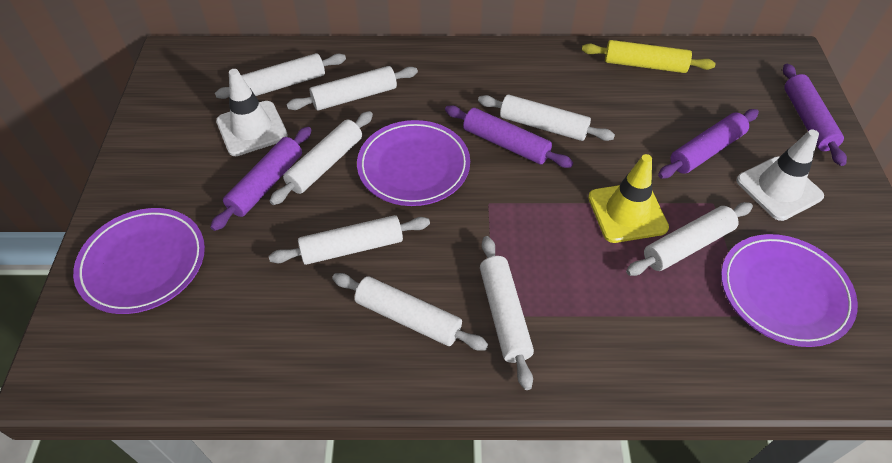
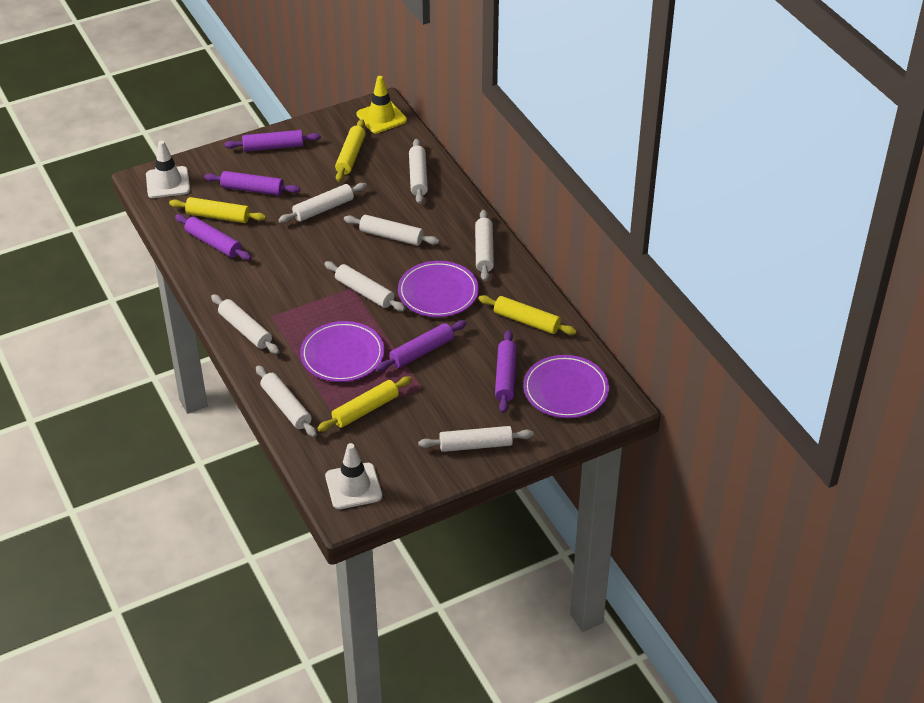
purple rolling pin: [210,127,311,231] [445,105,573,168] [658,109,759,178] [783,64,847,166] = 4 -> [175,214,251,260] [204,171,300,195] [224,130,321,152] [376,320,467,371] [495,330,517,413] = 5
yellow rolling pin: [582,40,716,73] = 1 -> [169,197,266,223] [317,376,412,432] [335,119,366,182] [478,295,577,335] = 4

